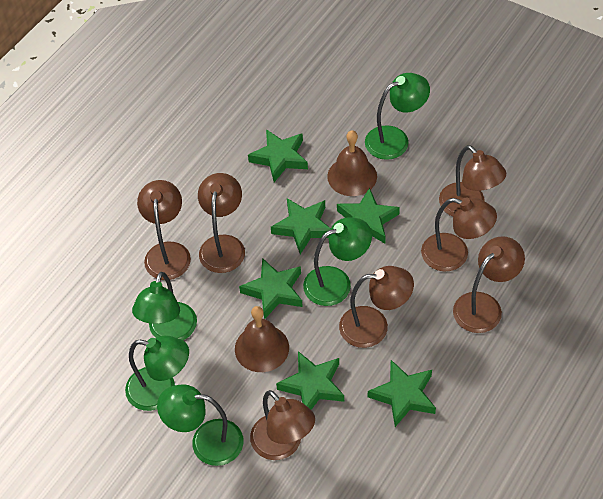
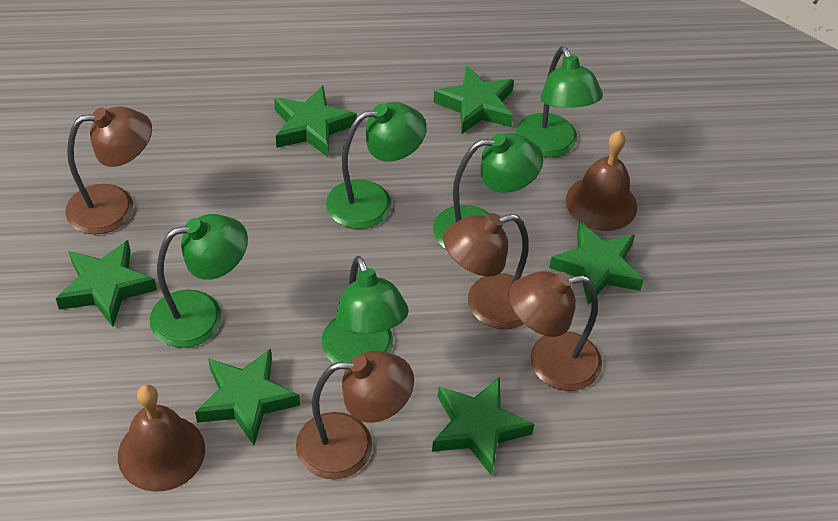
brown lamp: [137,180,191,280] [198,173,245,273] [250,390,315,460] [339,266,414,348] [421,198,497,271] [439,145,506,217] [453,236,525,333] = 7 -> [65,107,152,234] [296,351,414,480] [443,213,529,329] [509,271,602,391] = 4

